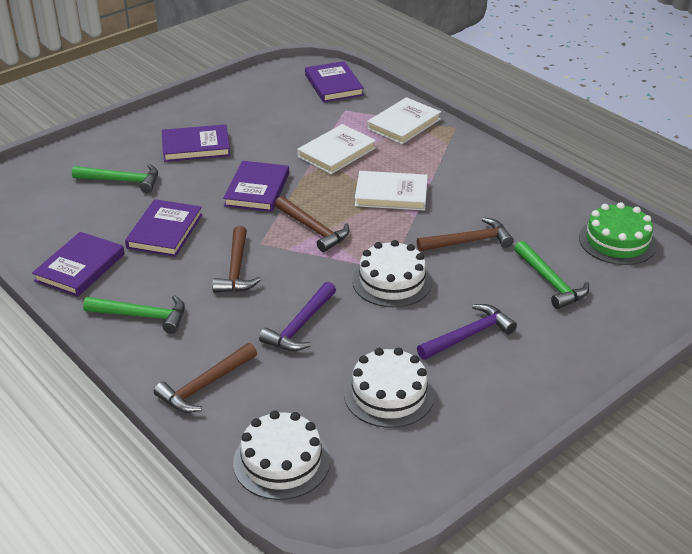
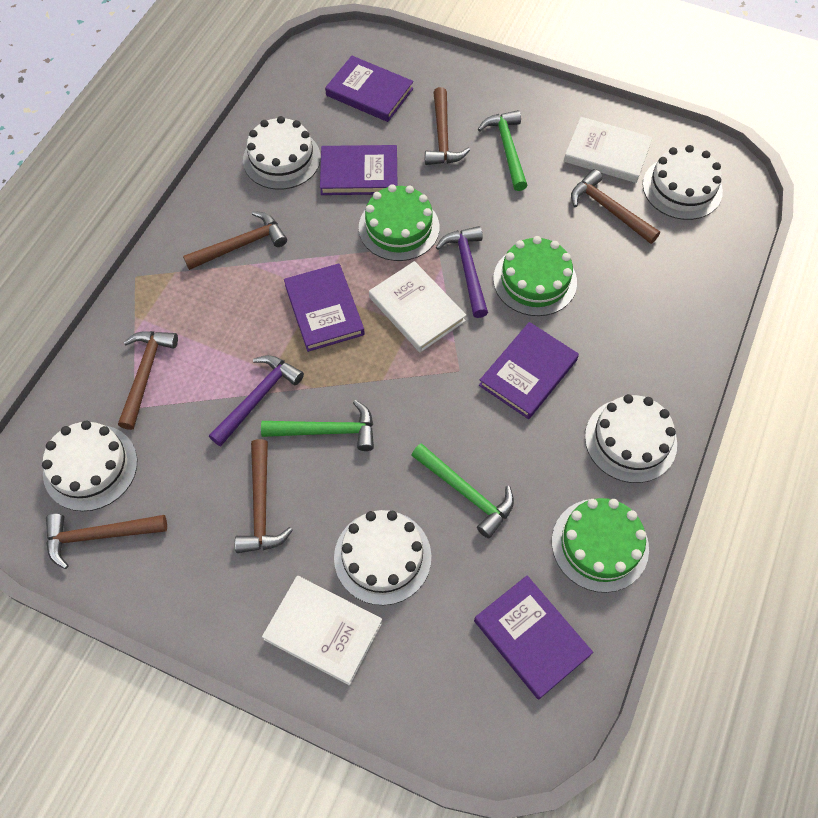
brown hammer: [154,343,257,413] [212,226,261,293] [275,196,350,252] [417,217,514,251] = 4 -> [46,514,167,569] [118,331,178,430] [183,211,287,270] [235,439,293,553] [425,87,470,165] [571,169,660,244] = 6
green cake: [579,202,657,265] = 1 -> [359,184,439,261] [493,236,577,316] [552,498,649,593] = 3
white cake: [233,411,330,500] [344,348,435,428] [352,240,432,307] = 3 -> [42,420,137,511] [243,116,321,190] [334,510,431,605] [585,394,677,483] [643,145,723,220] = 5

